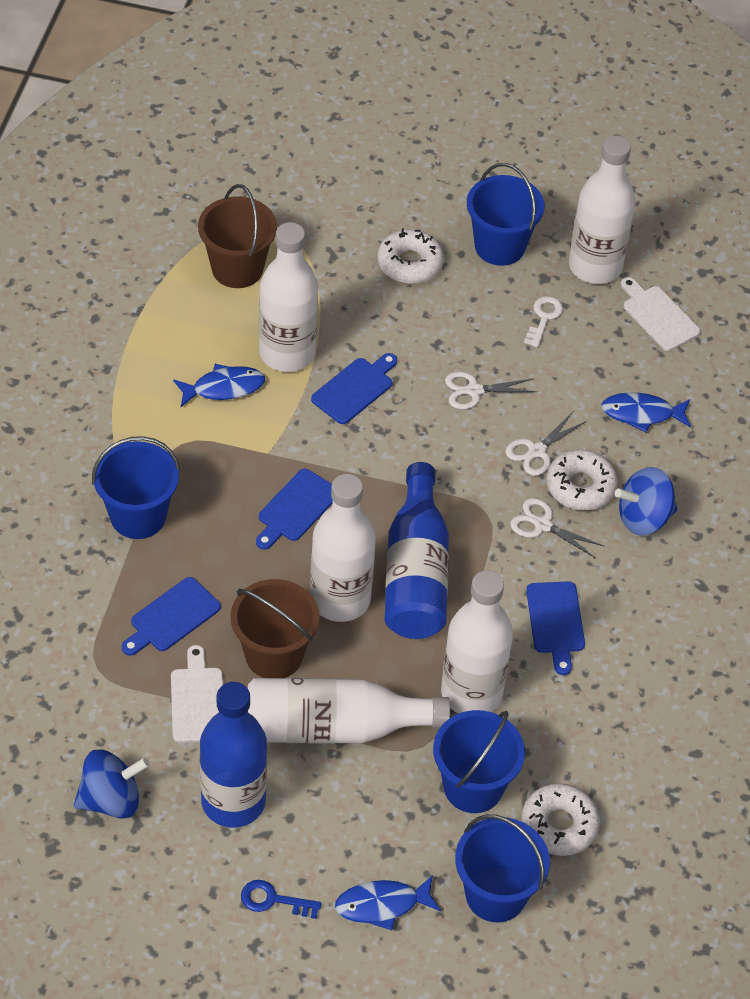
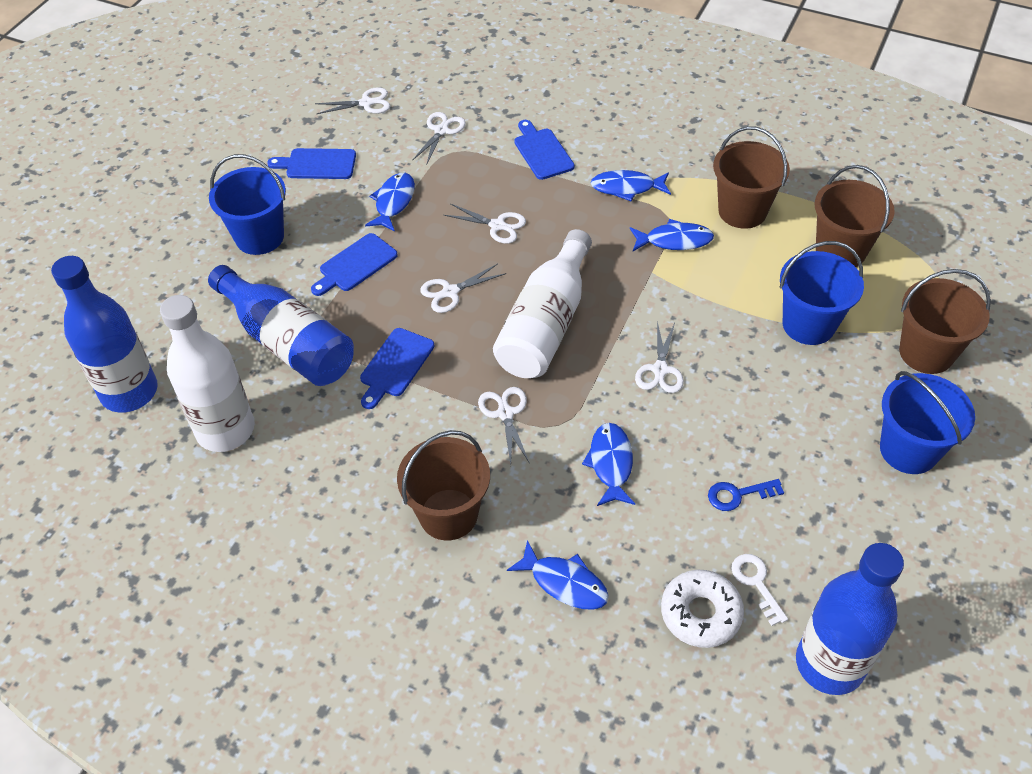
blue bottle: [200,682,267,828] [384,462,449,639] = 2 -> [51,256,158,413] [208,265,354,386] [796,543,904,695] = 3
blue bucket: [92,436,180,539] [433,710,525,813] [455,814,550,922] [467,163,544,266] = 4 -> [209,154,286,255] [780,241,864,345] [880,371,975,474] = 3
blue fish: [173,364,265,407] [335,875,441,930] [601,392,691,433] = 3 -> [365,173,415,232] [507,540,609,610] [582,423,635,506] [591,170,671,201] [630,219,714,251] = 5
blue spinning top: [74,750,150,819] [615,467,677,536] = 2 -> none = 0
brown bucket: [198,184,277,288] [231,579,320,678] = 2 -> [397,430,490,540] [713,126,790,229] [815,165,895,267] [899,269,991,374] = 4
white bottle: [248,678,450,744] [259,222,318,372] [310,474,376,622] [441,570,513,713] [569,135,636,284] = 5 -> [160,295,255,452] [493,229,592,378] = 2
white cutting board: [171,645,223,743] [621,277,700,351] = 2 -> none = 0
white donut: [377,228,444,284] [521,783,600,856] [546,449,618,510] = 3 -> [661,570,744,648] = 1
white scissors: [445,371,537,409] [506,412,587,476] [510,498,604,559] = 3 -> [315,87,390,114] [412,112,466,165] [420,264,506,313] [444,203,526,244] [478,387,530,464] [635,321,684,393] = 6

